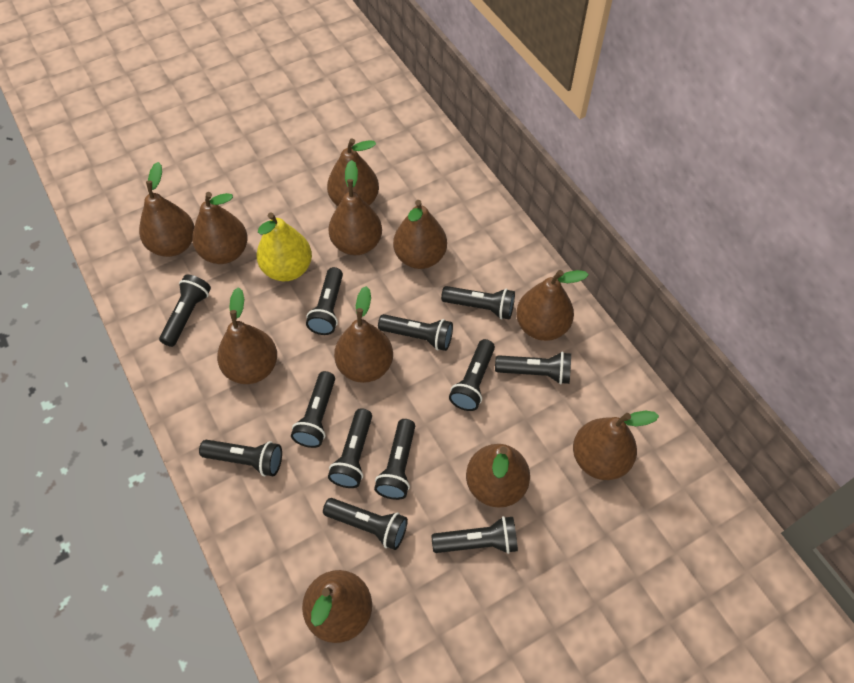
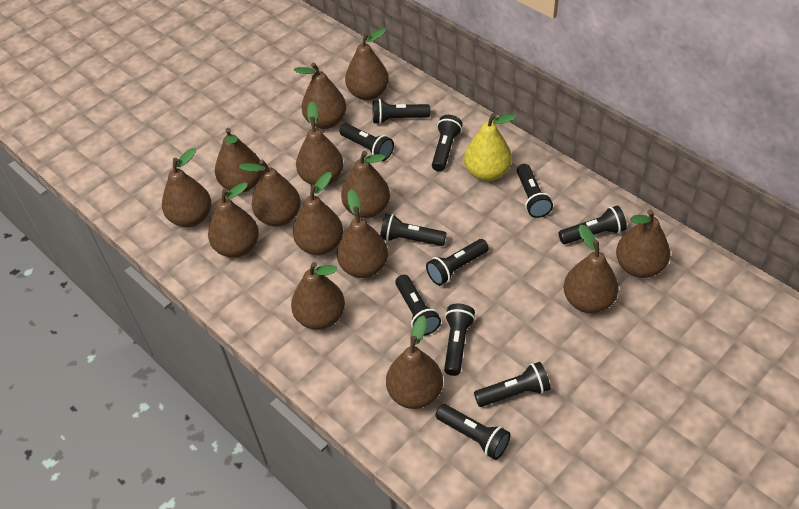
black flashlight: [159,274,211,347] [199,440,282,476] [291,371,335,448] [306,267,343,335] [323,498,408,550] [328,408,372,488] [374,419,415,500] [378,314,453,351] [432,516,518,554] [441,286,515,320] [449,339,495,411] [495,352,571,384] = 12 -> [339,123,394,161] [373,99,430,124] [380,214,447,246] [395,275,441,335] [426,239,489,286] [432,115,463,171] [436,404,510,460] [444,304,475,376] [474,362,550,407] [517,164,553,218] [559,206,627,244] = 11
brown pear: [139,162,194,257] [192,192,248,264] [217,287,277,384] [302,570,372,643] [327,138,379,206] [328,160,382,255] [334,286,393,383] [393,200,447,269] [466,444,530,508] [516,270,589,341] [573,411,659,480] = 11 -> [162,148,211,227] [208,182,259,258] [215,128,262,193] [239,159,301,226] [291,262,345,330] [293,172,343,255] [294,63,346,129] [296,101,343,185] [337,189,388,278] [341,151,390,218] [345,28,389,100] [386,316,443,409] [564,225,619,313] [616,209,670,278] = 14

